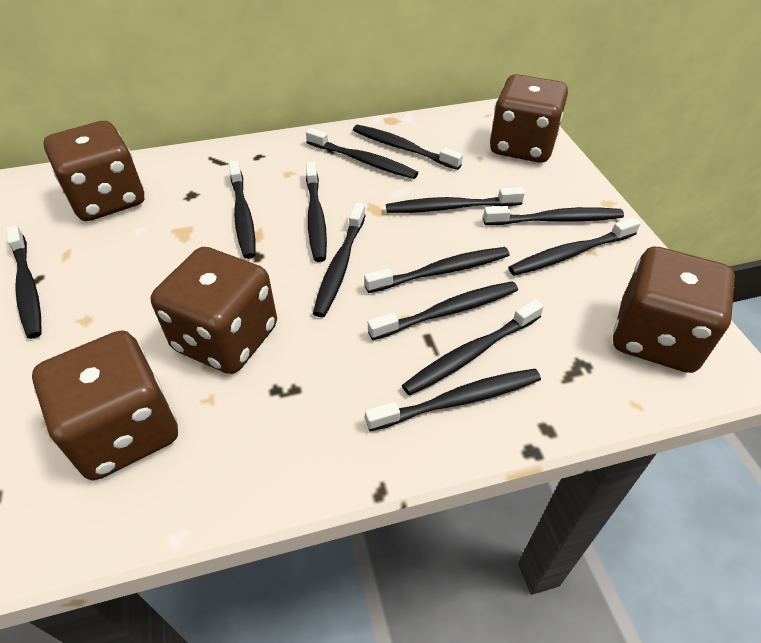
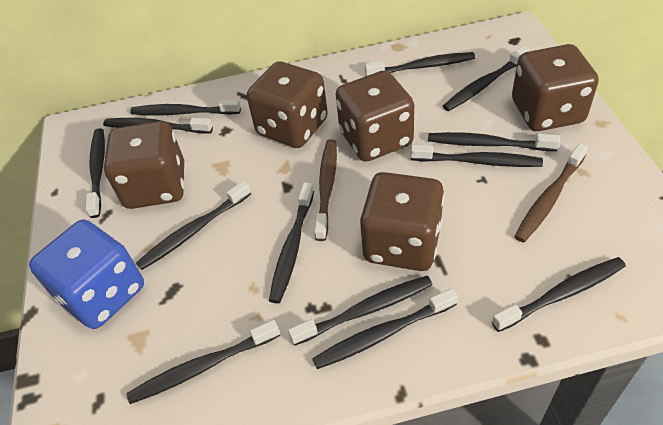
blue dice: none = 0 -> [29,220,144,329] = 1
brown toothbrush: none = 0 -> [314,139,337,241] [514,143,588,242] = 2

